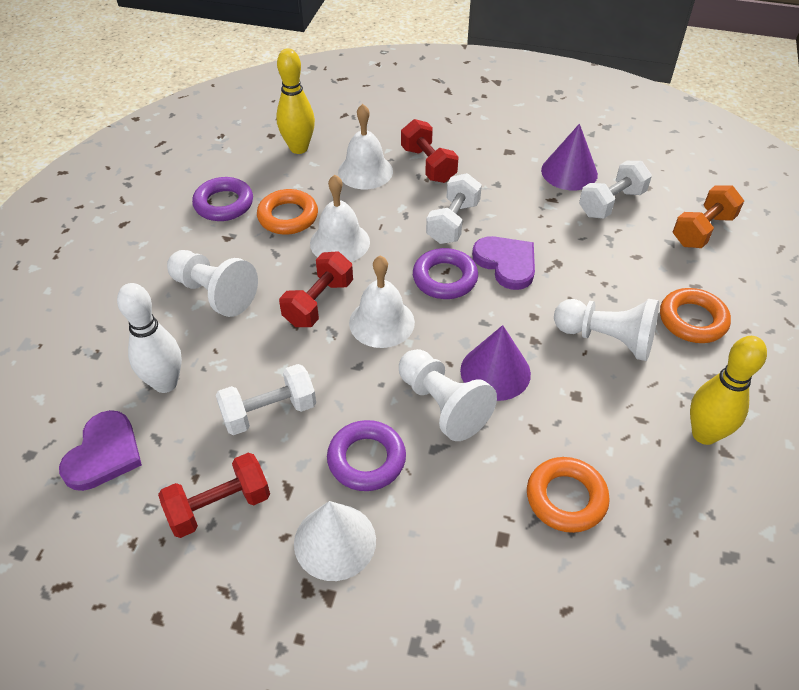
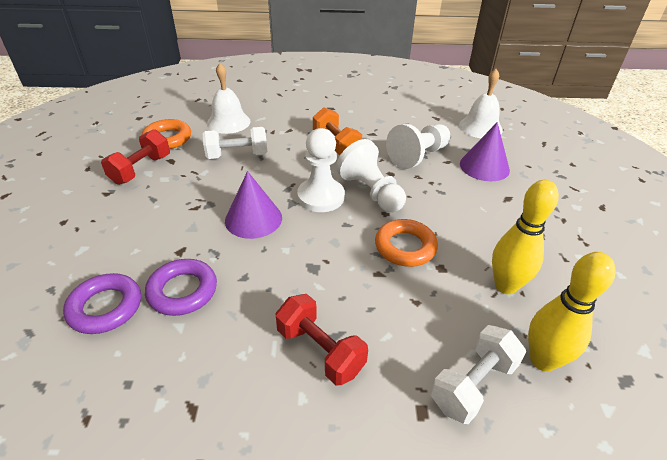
orange ring: [257,189,318,235] [527,457,610,533] [660,288,731,343] = 3 -> [142,119,191,149] [375,219,438,267] = 2
purple heart: [59,410,142,491] [472,236,535,290] = 2 -> none = 0
purple ring: [192,177,253,221] [327,420,406,491] [413,248,478,299] = 3 -> [63,273,141,334] [145,259,217,316] = 2
red dumbbell: [158,453,270,538] [279,251,353,327] [401,119,459,183] = 3 -> [101,129,170,185] [276,294,368,385] = 2
white bell: [310,175,370,262] [338,104,393,189] [349,256,415,348] = 3 -> [207,63,251,134] [459,69,503,138] = 2
white bowling pin: [117,283,182,393] = 1 -> none = 0
white cone: [294,501,376,581] = 1 -> none = 0
white dumbbell: [216,364,316,435] [426,173,482,244] [579,161,652,219] = 3 -> [202,127,267,159] [431,325,526,424] = 2

